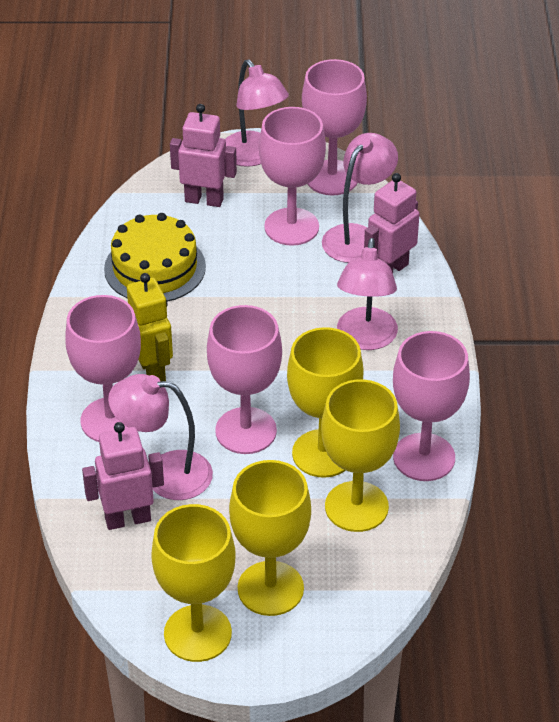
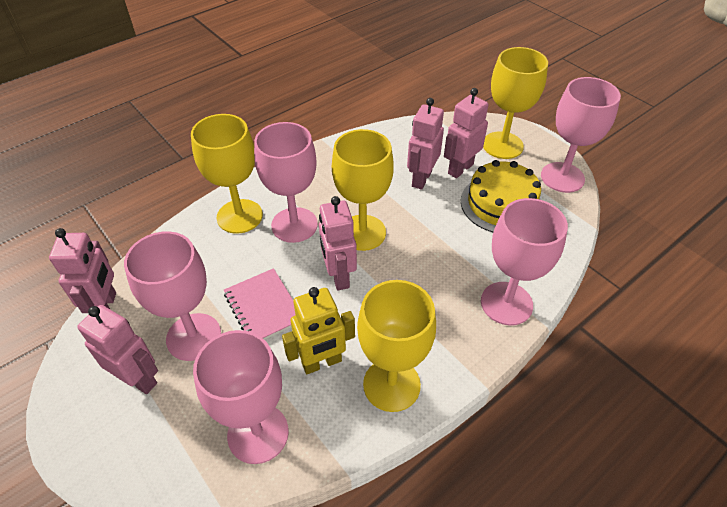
pink lamp: [108,374,213,500] [225,60,289,167] [322,133,398,263] [337,238,398,350] = 4 -> none = 0
pink notebook: none = 0 -> [224,268,296,340] = 1
pink robot: [82,422,164,530] [170,104,237,207] [364,173,420,273] = 3 -> [49,228,116,313] [77,305,158,394] [319,196,357,290] [407,98,444,190] [444,88,488,178] = 5

